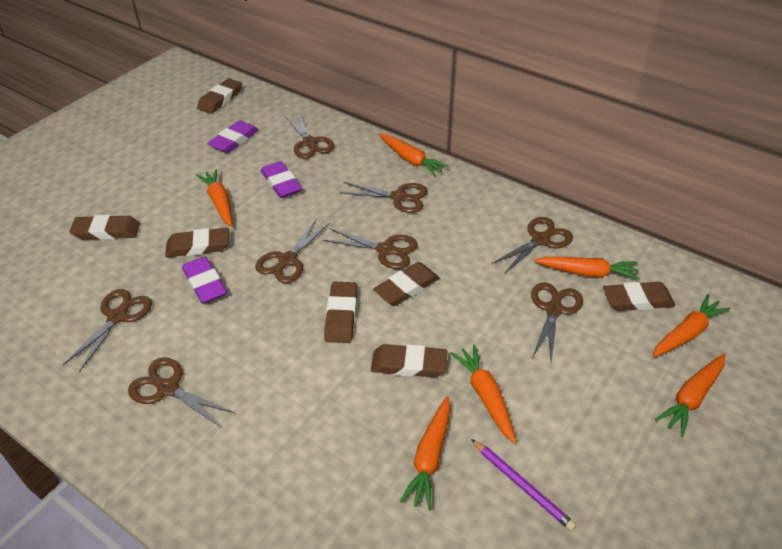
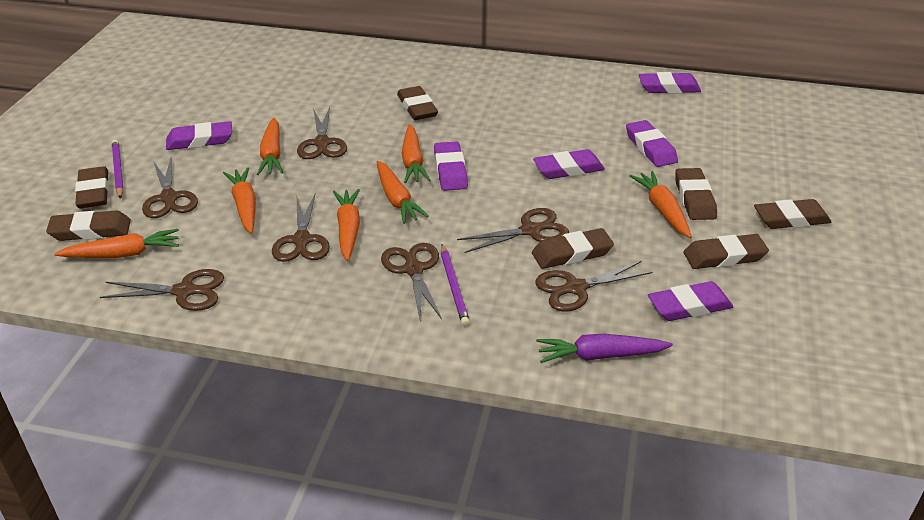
brown scissors: [63,289,152,372] [128,357,235,427] [255,218,330,283] [285,113,334,159] [323,228,418,269] [340,182,428,213] [491,217,573,274] [531,282,583,362] = 8 -> [100,269,224,311] [142,158,198,218] [272,194,330,262] [297,107,347,159] [381,243,442,319] [457,208,569,253] [535,261,653,312] = 7
purple carrot: none = 0 -> [536,334,673,363] = 1
purple eraser: [182,256,227,303] [207,120,259,153] [261,161,302,198] = 3 -> [166,121,232,150] [434,141,468,191] [533,149,605,179] [626,120,678,167] [639,72,701,94] [648,281,733,321] = 6
purple pencil: [471,439,576,531] = 1 -> [112,140,124,199] [441,244,470,326] = 2

